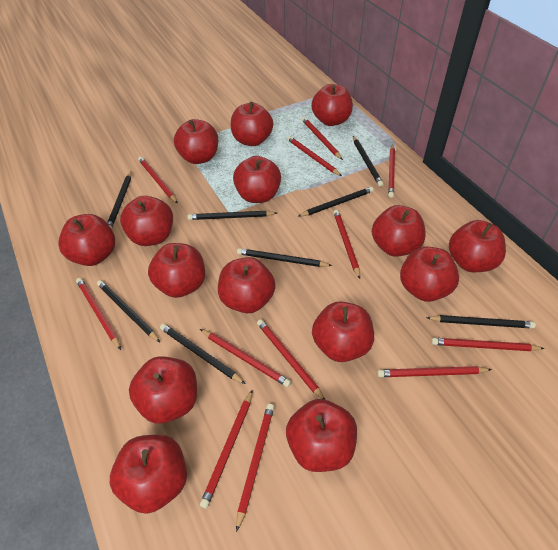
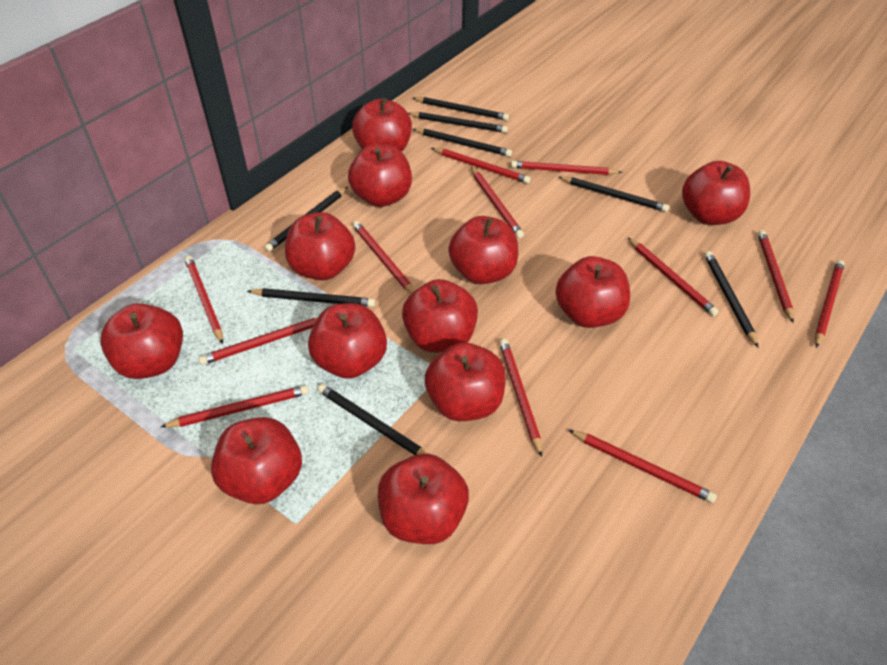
red apple: [58,214,115,266] [110,435,187,514] [120,196,173,246] [129,356,197,424] [148,243,205,298] [174,119,218,164] [218,257,276,313] [231,102,273,146] [233,156,281,203] [286,399,357,472] [311,84,353,126] [312,301,374,362] [372,205,426,257] [400,247,459,302] [449,220,506,272] = 15 -> [100,303,183,379] [211,417,302,504] [285,212,355,280] [308,303,387,379] [348,144,412,207] [352,98,412,152] [378,453,469,544] [402,279,478,353] [425,342,506,421] [448,216,518,284] [555,256,630,328] [682,161,750,225] = 12

